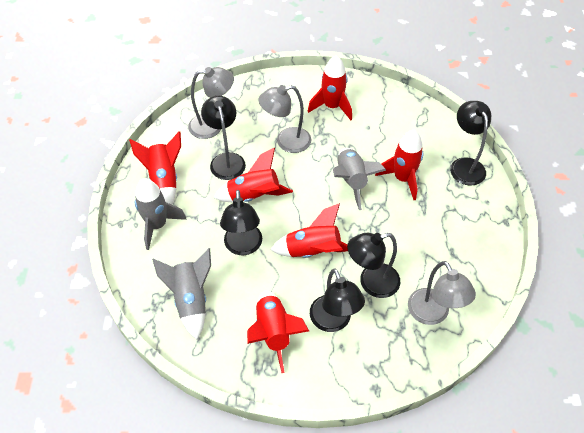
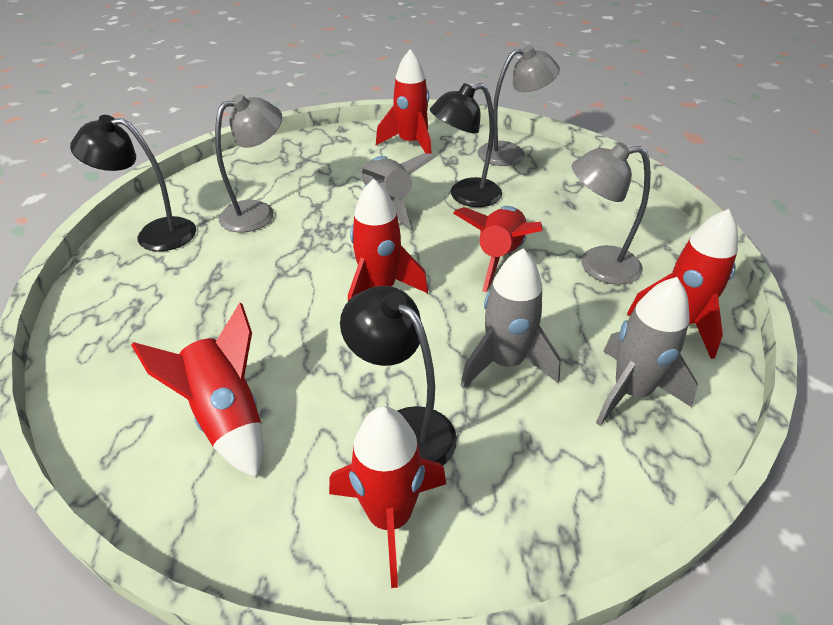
black lamp: [201,96,246,180] [220,190,262,255] [310,268,365,332] [347,233,400,298] [450,101,491,186] = 5 -> [70,115,196,251] [340,286,457,466] [430,83,502,207] = 3

